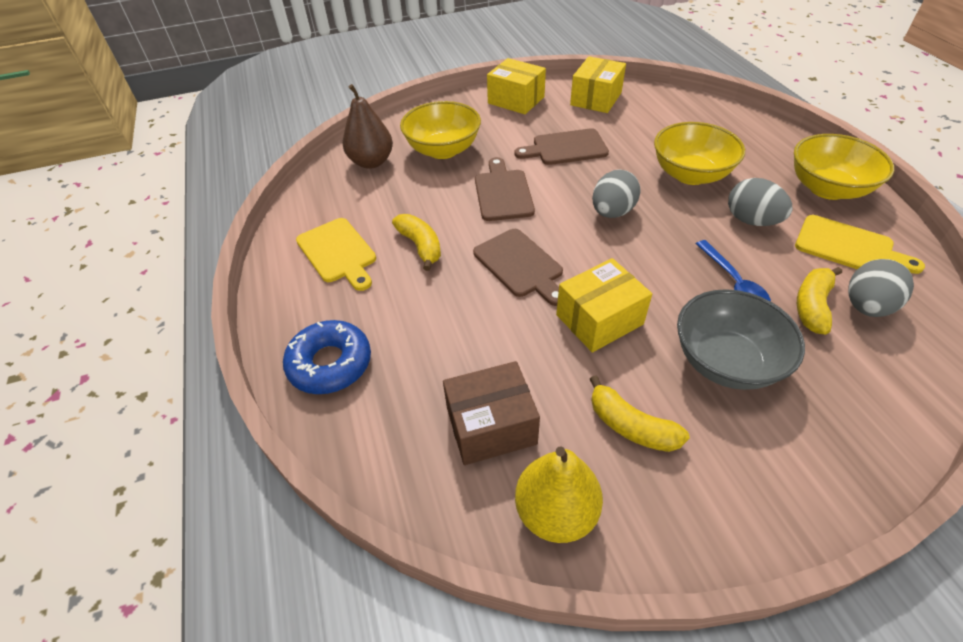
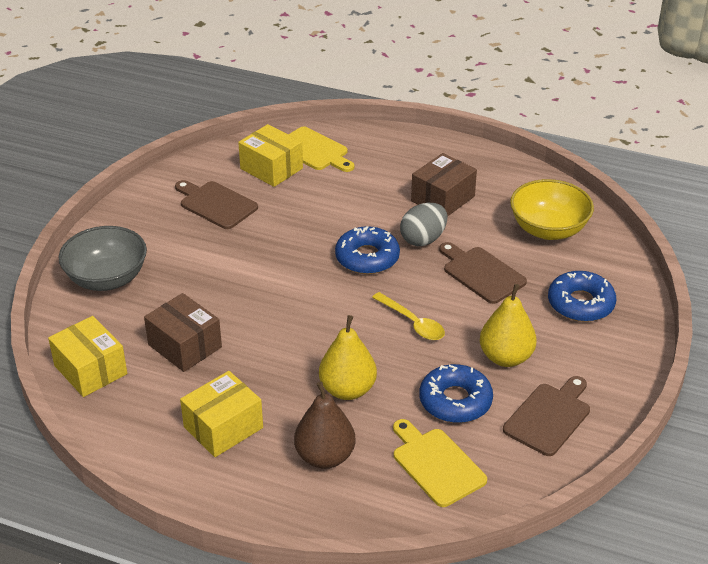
blue donut: [283,320,371,394] = 1 -> [335,226,400,274] [419,364,493,423] [548,271,616,322] = 3
blue spoon: [696,240,771,301] = 1 -> none = 0
brown box: [443,361,540,465] = 1 -> [144,293,222,372] [411,153,477,217] = 2
grey egg: [592,169,641,218] [728,178,793,226] [848,259,914,317] = 3 -> [400,203,447,246] = 1
yellow banana: [392,214,441,271] [589,375,689,452] [797,267,842,335] = 3 -> none = 0
yellow bowl: [400,101,481,159] [654,122,745,185] [794,134,894,200] = 3 -> [510,179,594,240] = 1
yellow pear: [515,446,603,543] = 1 -> [319,315,377,400] [480,284,537,367] = 2
yellow spoon: none = 0 -> [372,292,445,340] = 1

